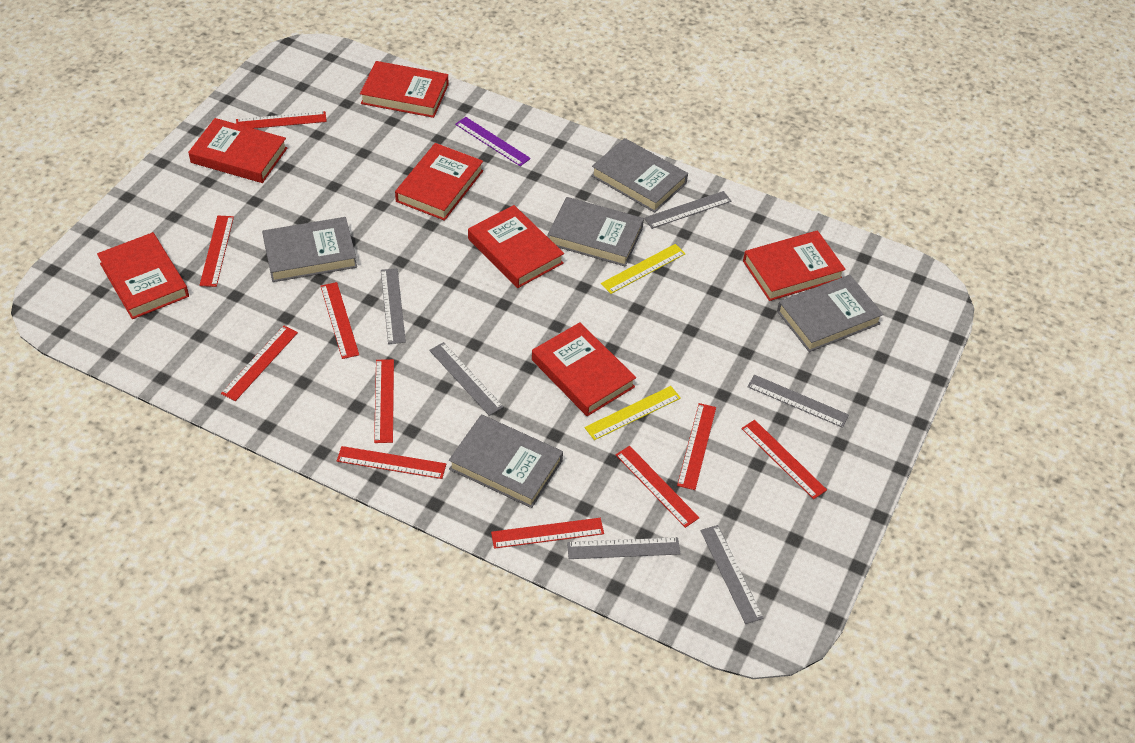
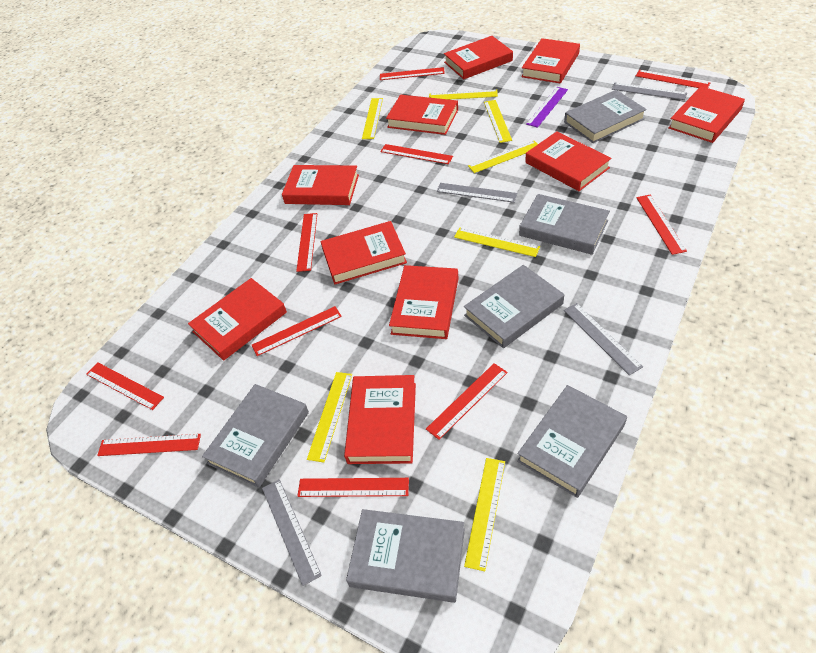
grey book: [262,217,357,282] [449,414,563,508] [548,197,644,267] [591,138,688,213] [777,275,883,352] = 5 -> [202,384,309,488] [346,509,465,603] [464,265,564,348] [517,385,627,498] [519,194,610,255] [564,90,647,143] = 6
grey ruler: [381,268,406,344] [429,342,503,416] [567,537,680,559] [644,191,731,229] [700,525,763,624] [747,375,849,428] = 6 -> [262,479,322,586] [437,183,517,203] [564,303,643,375] [612,82,687,100] = 4
red book: [97,232,189,319] [188,118,287,183] [360,61,449,118] [395,143,483,221] [468,205,564,288] [532,322,636,416] [743,230,846,301] = 7 -> [188,278,287,361] [282,165,359,205] [321,221,407,285] [344,375,416,464] [386,95,458,135] [389,265,459,339] [444,36,513,79] [521,38,580,84] [525,131,612,191] [668,86,745,143] = 10
yellow ruler: [585,386,681,440] [601,244,686,294] = 2 -> [307,372,352,462] [362,98,383,139] [429,89,498,100] [454,227,540,257] [464,458,505,571] [468,141,538,173] [484,100,512,143] = 7

